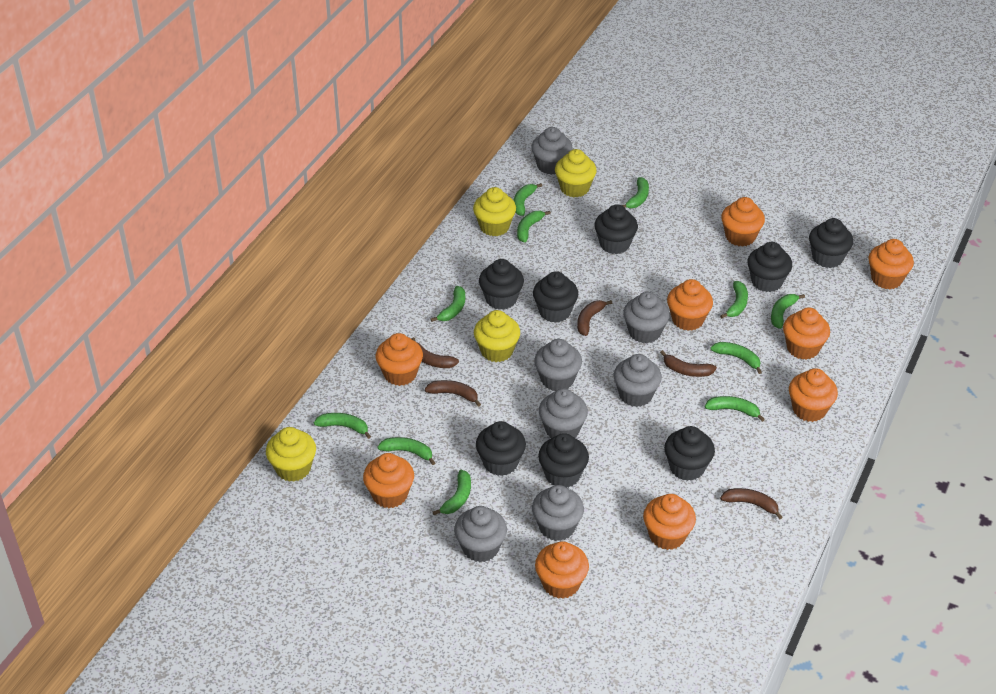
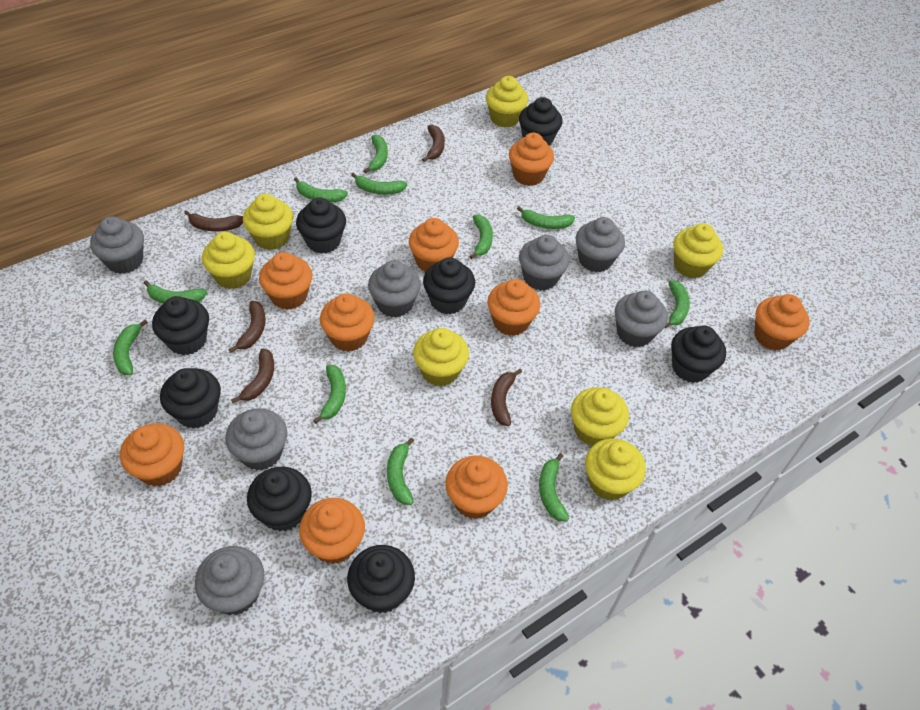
yellow cupcake: [266,427,316,482] [473,187,516,236] [474,310,520,362] [555,149,597,197] = 4 -> [202,232,255,289] [243,194,293,250] [413,328,469,387] [486,76,528,128] [571,387,629,446] [585,438,646,501] [673,223,723,278] = 7

